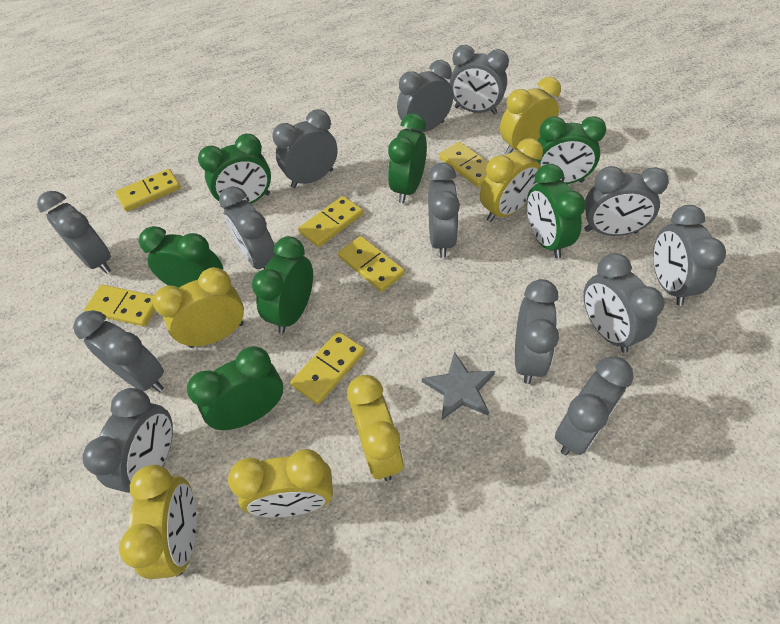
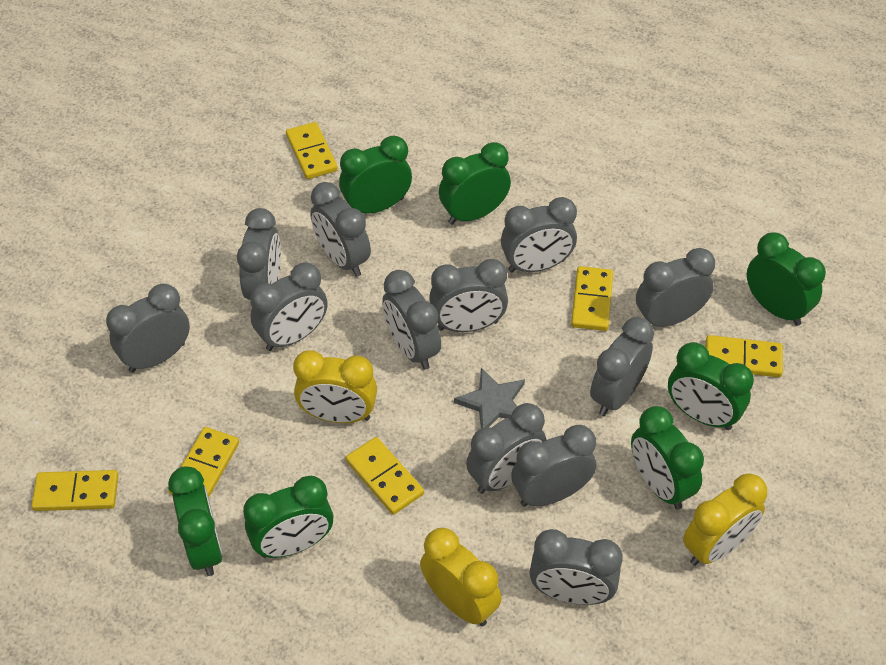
grey clock: [37,191,111,274] [73,310,164,392] [82,388,173,493] [219,186,276,269] [273,109,338,188] [397,60,453,132] [428,162,460,258] [450,45,509,114] [515,279,559,384] [555,356,633,455] [583,253,664,353] [584,166,669,236] [653,205,726,306] = 13 -> [106,284,190,373] [237,208,281,300] [250,262,327,351] [310,182,371,277] [382,270,441,370] [429,259,508,332] [466,403,547,494] [501,197,577,273] [511,425,596,507] [530,529,623,605] [590,317,654,416] [636,248,715,327] = 12
yellow clock: [119,465,197,579] [153,267,244,348] [228,449,333,517] [347,375,404,481] [480,138,543,222] [500,77,561,155] = 6 -> [293,350,377,423] [420,528,502,626] [683,473,767,566] = 3

